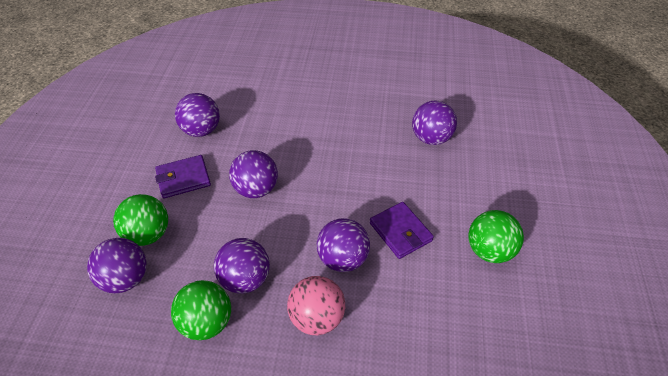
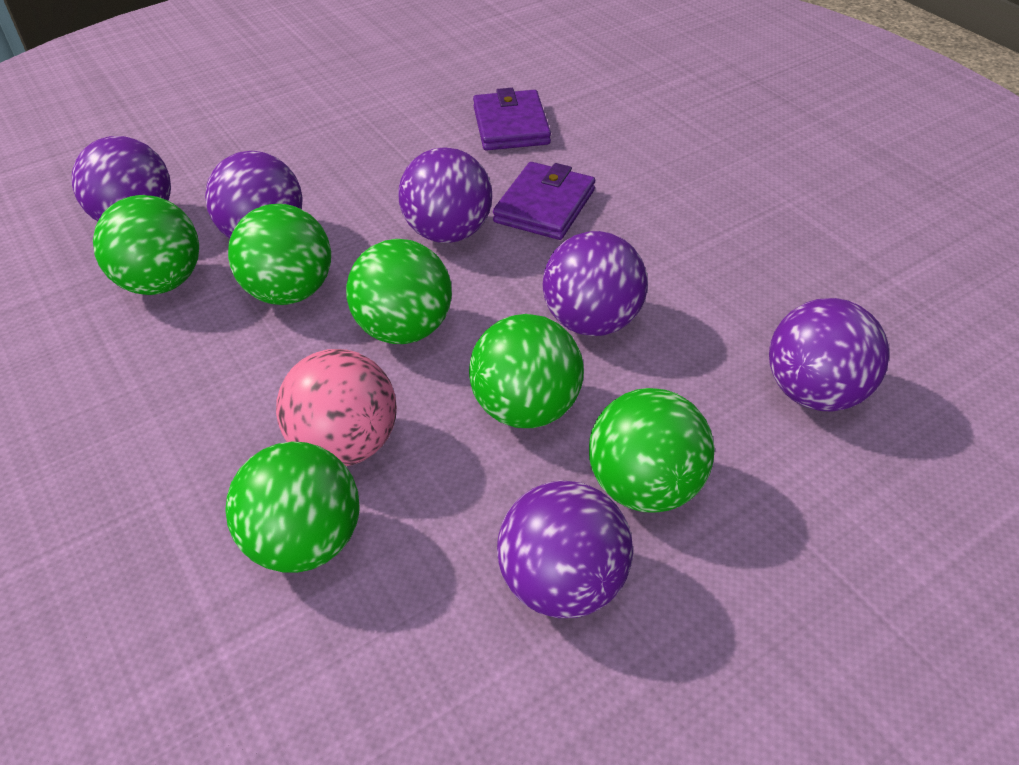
green ball: [113,194,168,246] [171,280,231,340] [468,210,524,263] = 3 -> [93,195,199,295] [225,442,360,573] [228,204,331,305] [346,239,452,344] [469,314,584,428] [589,388,715,513] = 6

